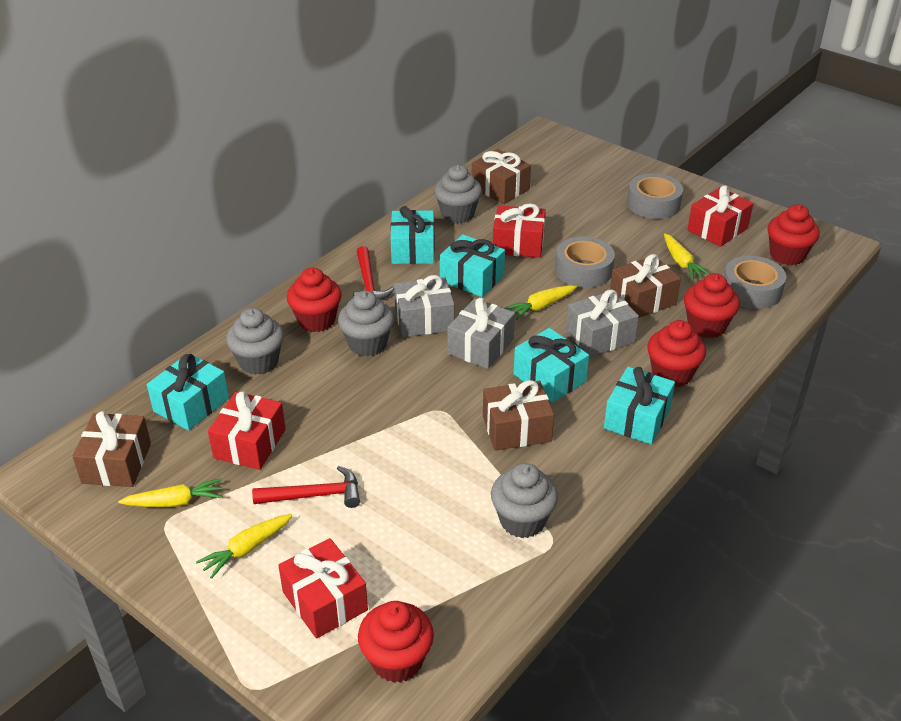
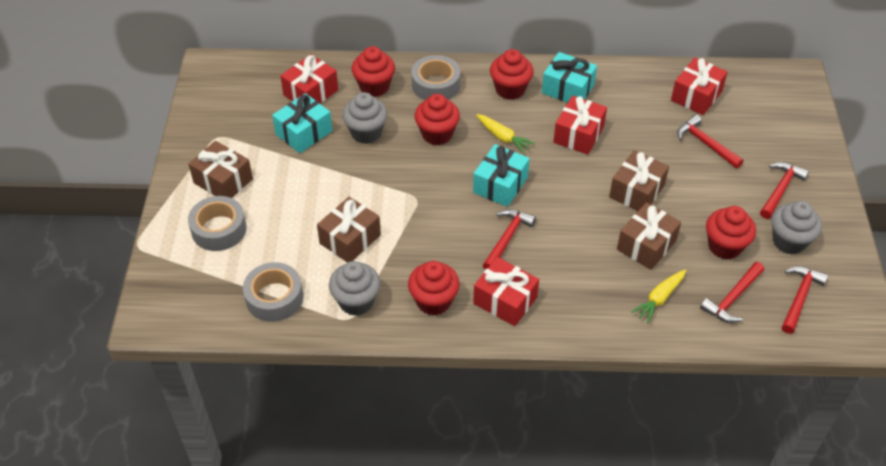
grey cupcake: [226,308,284,375] [338,290,394,356] [434,165,482,223] [491,463,558,538] = 4 -> [329,261,381,316] [342,92,388,144] [771,201,822,254] = 3
grey gift: [394,275,454,337] [447,298,515,369] [566,290,639,357] = 3 -> none = 0
red hammer: [252,466,360,508] [353,246,394,300] = 2 -> [483,209,536,270] [677,115,744,168] [700,262,764,323] [760,162,809,219] [782,266,828,334] = 5
turquoise gift: [147,353,229,431] [391,206,435,264] [440,234,505,297] [514,328,589,403] [604,367,675,444] = 5 -> [272,93,332,153] [473,144,530,207] [542,52,597,103] = 3
yellow carrot: [118,478,223,507] [196,514,293,579] [504,285,577,320] [664,234,710,280] = 4 -> [476,114,535,154] [631,270,686,324] = 2

